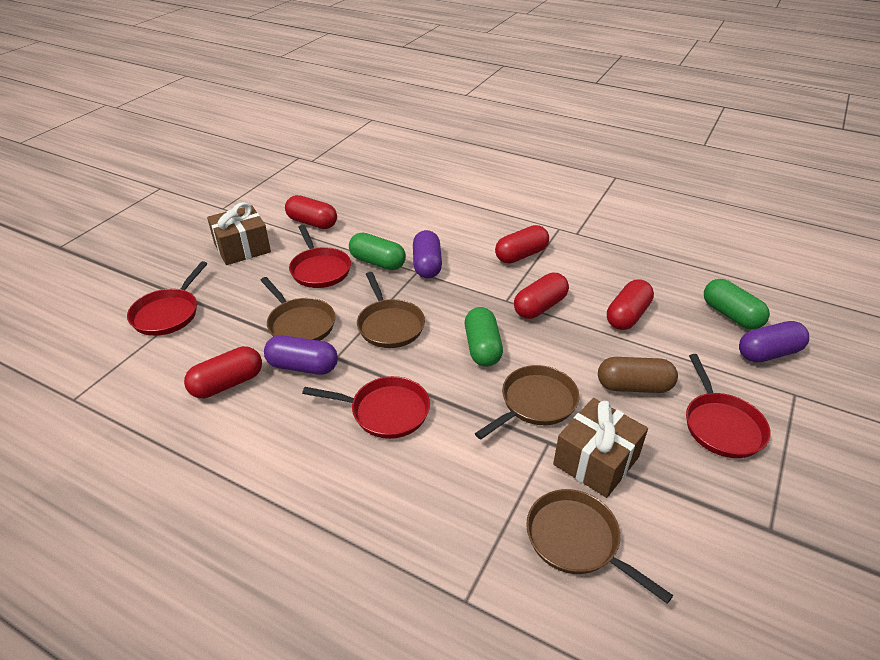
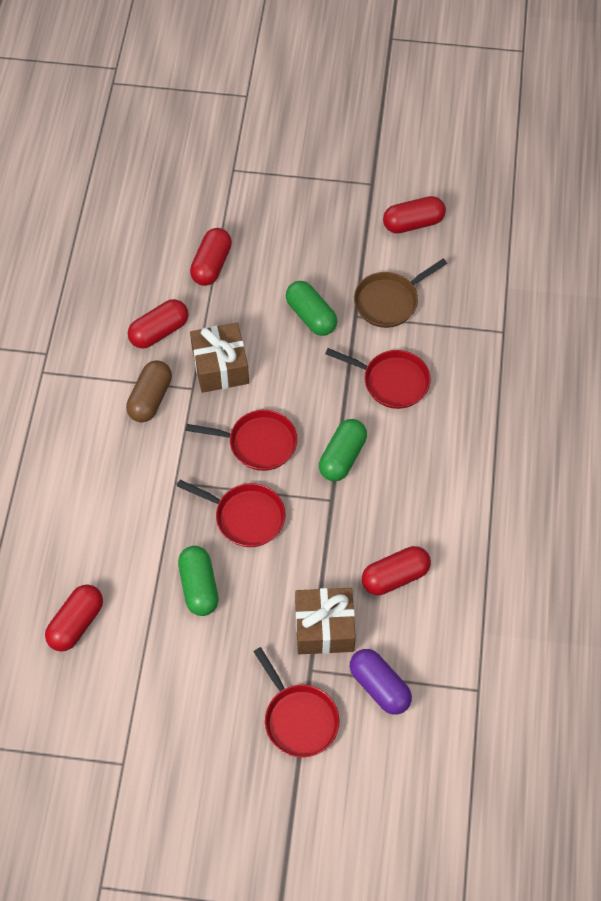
brown pan: [260,277,335,341] [357,272,425,348] [475,365,579,440] [526,489,673,604] = 4 -> [354,259,447,328] = 1
purple capsule: [264,335,338,374] [413,230,442,279] [739,321,809,362] = 3 -> [350,649,412,715] = 1

